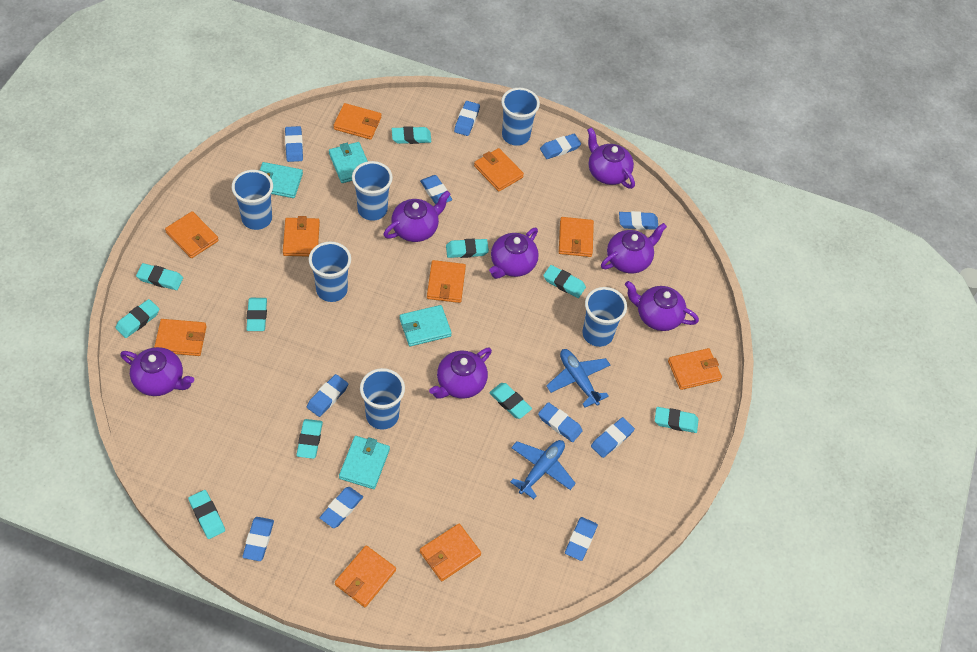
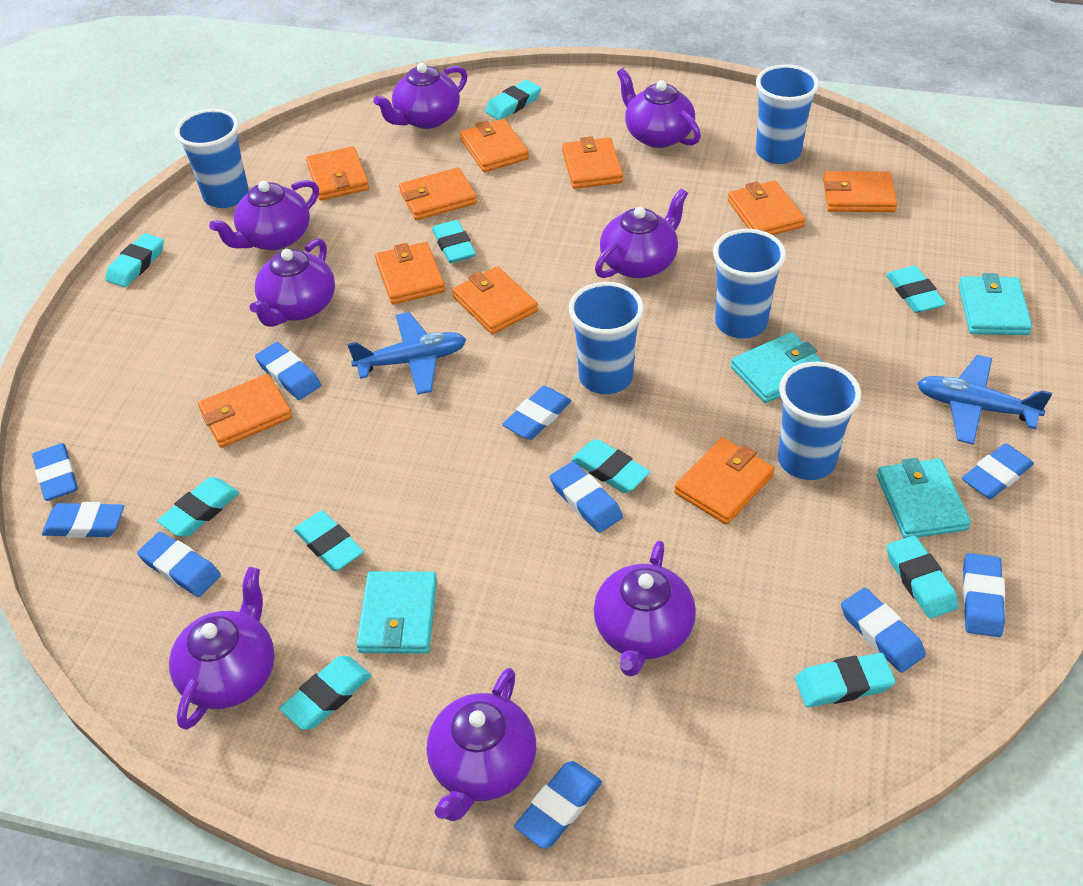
blue cup: [232,170,273,230] [309,241,351,302] [352,161,393,221] [360,368,405,430] [501,88,540,146] [583,287,627,347] = 6 -> [175,109,249,208] [569,282,644,394] [713,229,786,339] [756,64,819,164] [778,362,861,480] = 5
blue eraser: [242,517,274,561] [285,126,303,162] [307,374,348,417] [320,487,363,528] [420,175,452,205] [454,101,480,136] [538,402,583,442] [540,134,581,159] [565,517,598,561] [591,417,635,458] [619,211,658,230] = 11 -> [32,443,78,501] [42,502,124,538] [137,532,221,597] [255,342,321,400] [502,386,572,440] [514,761,602,849] [550,462,623,533] [841,588,926,673] [962,443,1034,499] [963,553,1005,637] = 10
purple teapot: [120,347,194,396] [384,191,451,242] [429,348,492,399] [489,228,539,279] [587,127,635,189] [601,223,667,273] [625,281,699,331] = 7 -> [169,567,275,730] [209,180,319,250] [249,239,335,327] [373,63,467,129] [427,668,536,821] [594,541,696,677] [595,189,688,278] [617,68,701,148] = 8

